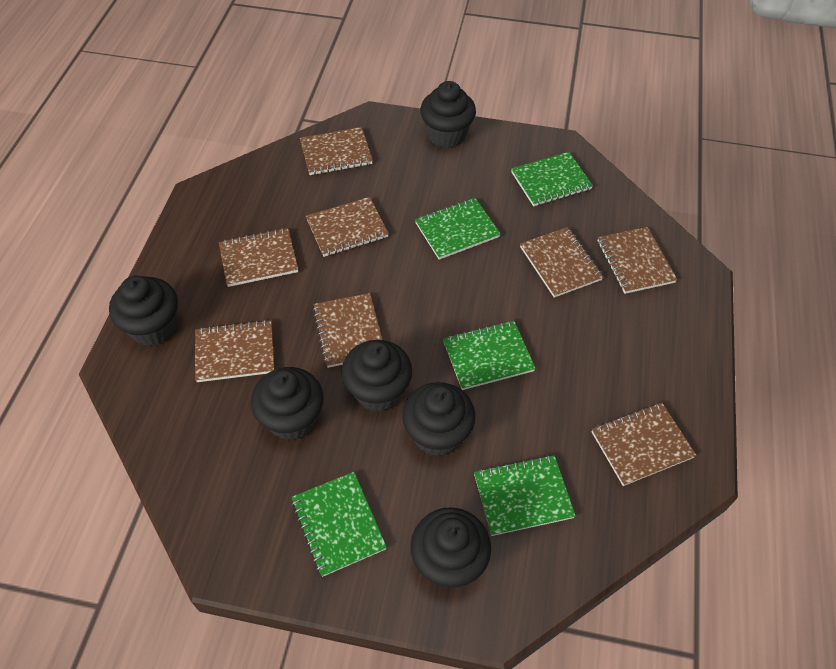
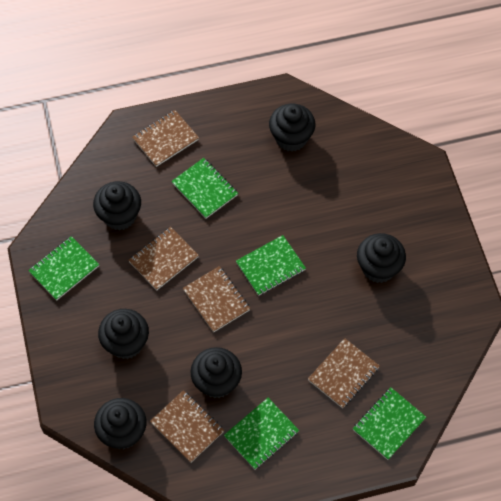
brown notebook: [195,320,274,382] [219,228,298,287] [300,127,373,175] [306,197,389,257] [313,293,382,368] [520,227,603,298] [592,403,697,486] [597,227,677,294] = 8 -> [128,227,199,290] [132,110,199,167] [150,390,224,463] [183,266,250,332] [308,338,380,408] = 5

